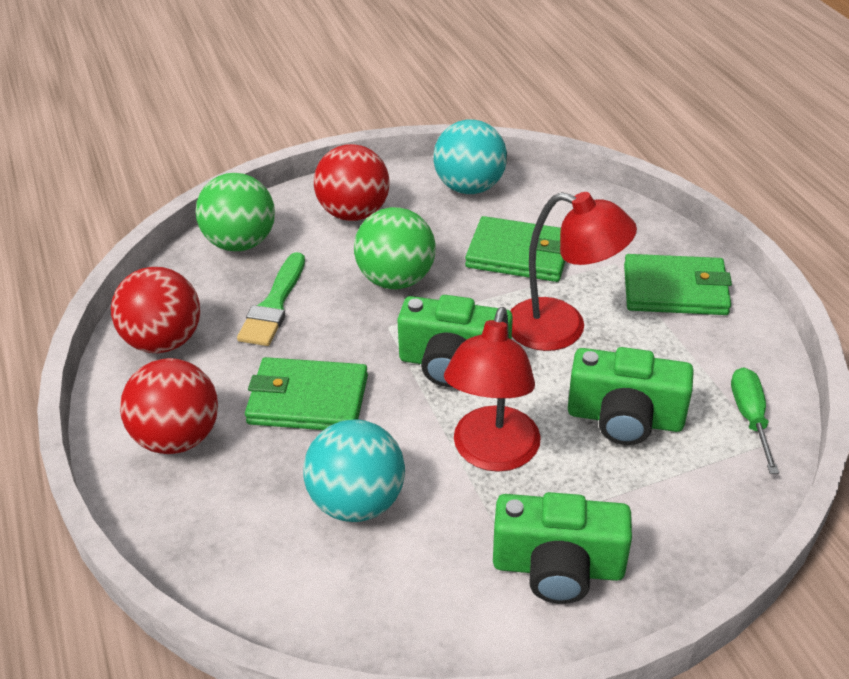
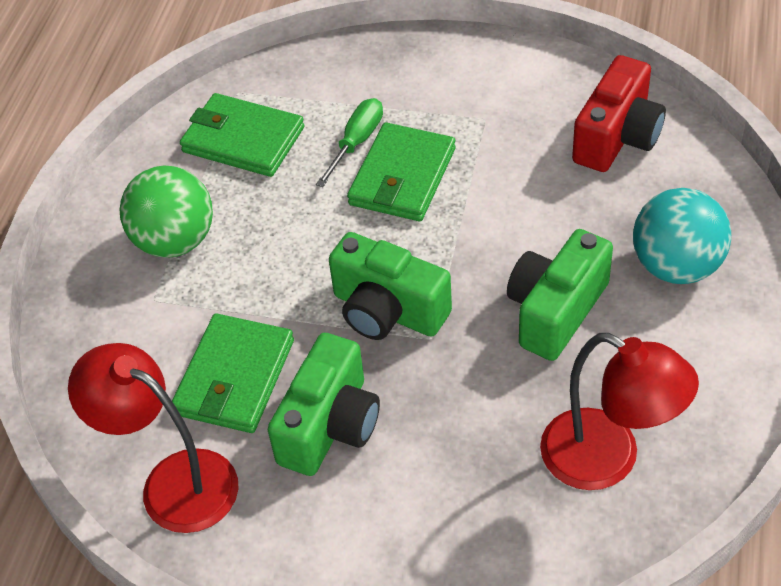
green ball: [196,173,275,251] [354,207,436,289] = 2 -> [120,165,213,258] = 1
green brush: [237,252,305,346] = 1 -> none = 0
red ball: [111,267,200,353] [120,358,218,454] [314,144,390,221] = 3 -> none = 0
red camera: none = 0 -> [572,55,666,172] = 1
turquoise ball: [304,419,405,522] [433,120,507,194] = 2 -> [633,188,732,284] = 1

